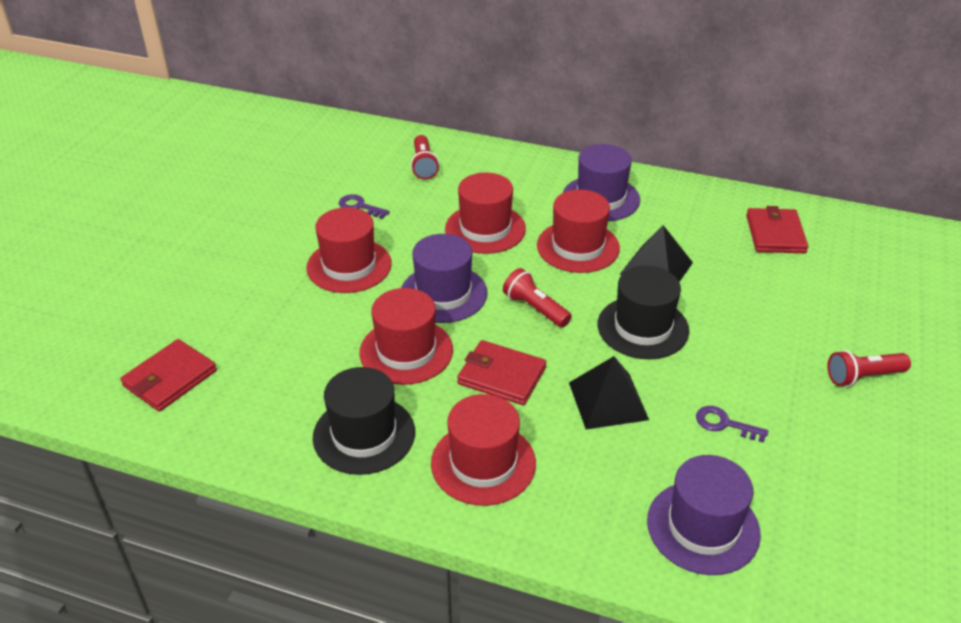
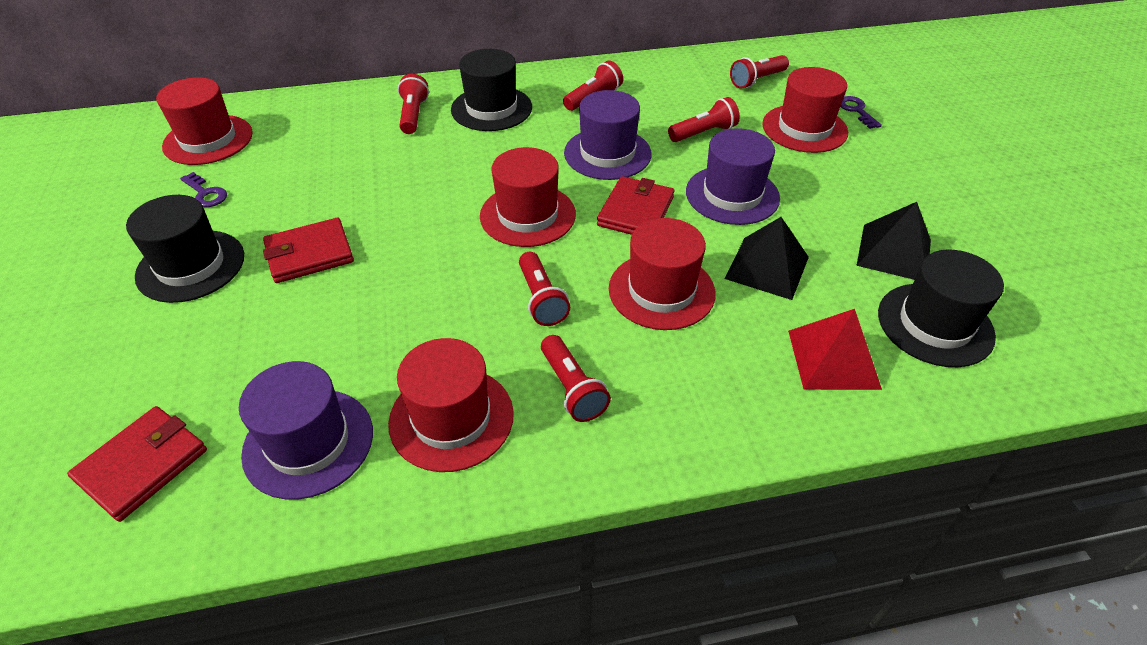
black hat: [313,367,415,475] [598,266,689,359] = 2 -> [126,195,244,303] [451,49,532,131] [878,250,1004,367] = 3
red flashlight: [411,135,439,180] [503,268,572,327] [828,350,911,387] = 3 -> [398,74,429,134] [519,252,570,326] [541,335,611,422] [563,60,623,111] [668,97,740,142] [730,55,789,89] = 6
red pyramid: none = 0 -> [788,309,882,390] = 1

